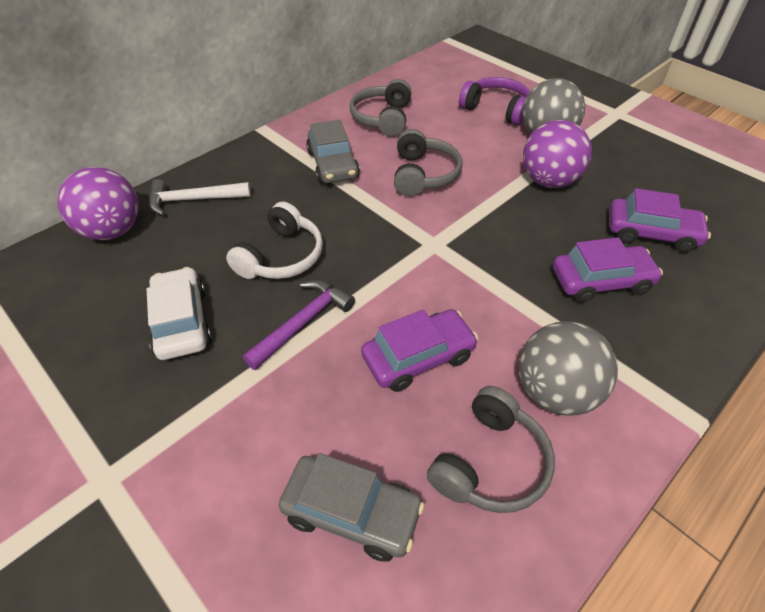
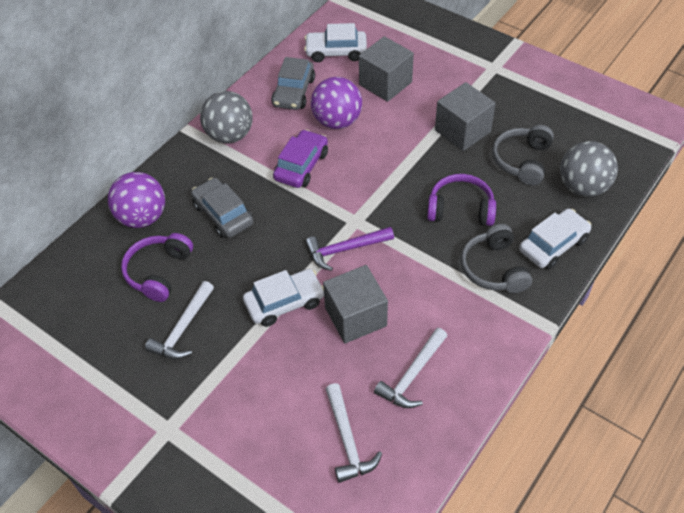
grey cube: none = 0 -> [323,265,388,343] [359,36,414,102] [435,82,496,151] = 3
grey headphones: [350,79,412,137] [394,129,463,196] [427,386,555,513] = 3 -> [461,224,532,293] [492,125,554,186] = 2
purple car: [361,309,478,392] [553,237,663,303] [609,188,711,253] = 3 -> [273,129,328,188] = 1
purple headphones: [459,77,530,125] = 1 -> [121,233,193,302] [427,174,496,226] = 2
white car: [147,267,212,360] = 1 -> [243,269,324,327] [304,23,367,62] [519,208,591,269] = 3
white hammer: [148,179,251,216] = 1 -> [145,281,214,359] [326,383,382,483] [374,328,447,408] = 3
white headphones: [226,202,323,279] = 1 -> none = 0

